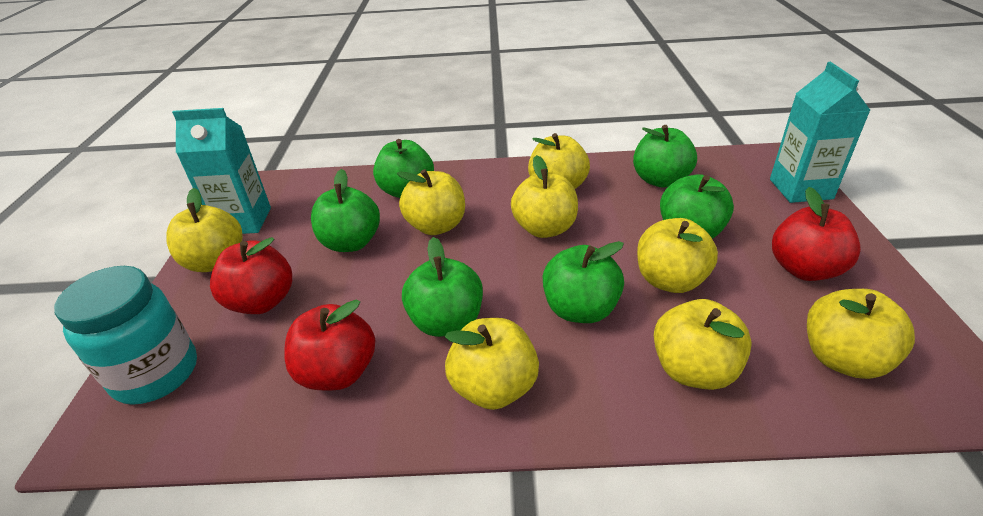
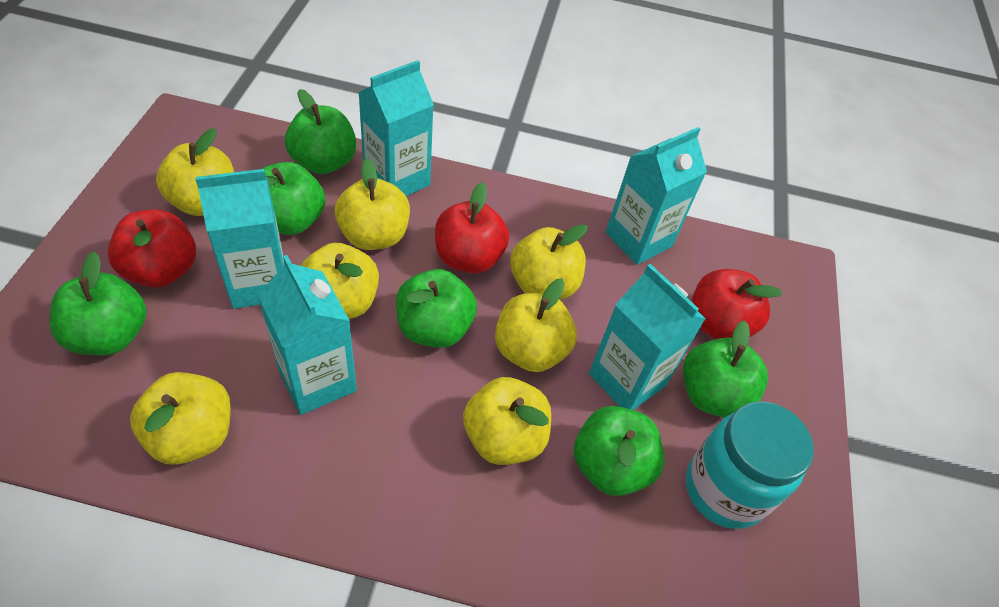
turquoise carton: [172,108,271,234] [770,62,871,203] = 2 -> [195,169,285,309] [258,255,357,415] [358,60,434,196] [589,264,706,410] [606,127,707,265] = 5
yellow apple: [166,188,243,272] [397,169,465,235] [445,318,539,410] [511,155,578,238] [528,133,590,189] [637,218,718,293] [654,299,752,390] [807,289,915,379] = 8 -> [130,372,231,465] [156,128,234,216] [301,243,379,319] [335,158,410,250] [463,377,551,465] [495,279,577,372] [510,224,588,300] = 7

